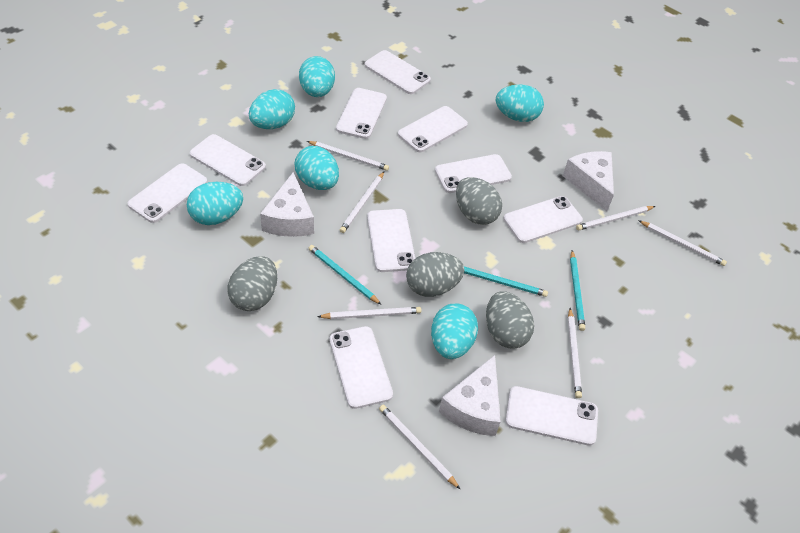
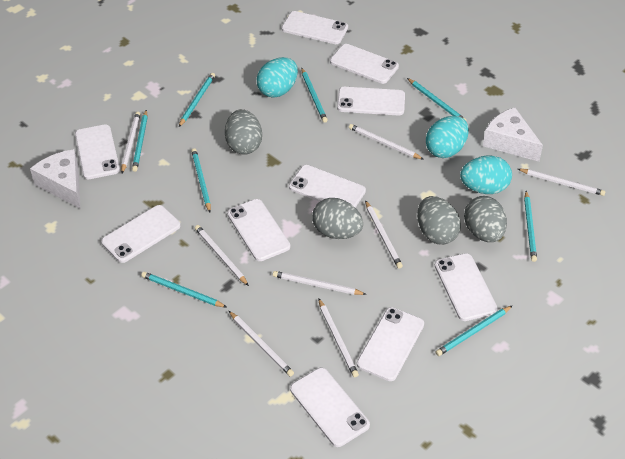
turquoise egg: [187,182,243,225] [249,89,295,129] [294,146,339,190] [299,56,335,97] [431,303,478,359] [496,84,544,122] = 6 -> [257,57,298,98] [426,116,469,158] [460,156,512,194] = 3
turquoise pencil: [308,245,381,305] [464,267,548,297] [570,250,585,331] = 3 -> [132,110,148,172] [141,272,226,307] [179,73,215,127] [191,148,211,212] [301,68,328,123] [407,78,466,121] [436,305,513,356] [524,191,537,262] = 8
white cheese: [260,172,314,237] [439,355,501,436] [563,151,614,211] = 3 -> [30,149,80,208] [483,107,543,162] = 2
white pencil: [307,141,389,171] [317,307,422,319] [340,172,384,233] [379,405,461,490] [568,308,582,398] [576,206,655,230] [638,220,727,266] = 7 -> [121,112,141,173] [195,225,249,286] [229,311,294,376] [273,271,367,295] [318,298,359,377] [349,124,424,160] [365,200,403,269] [518,169,605,196] = 8

